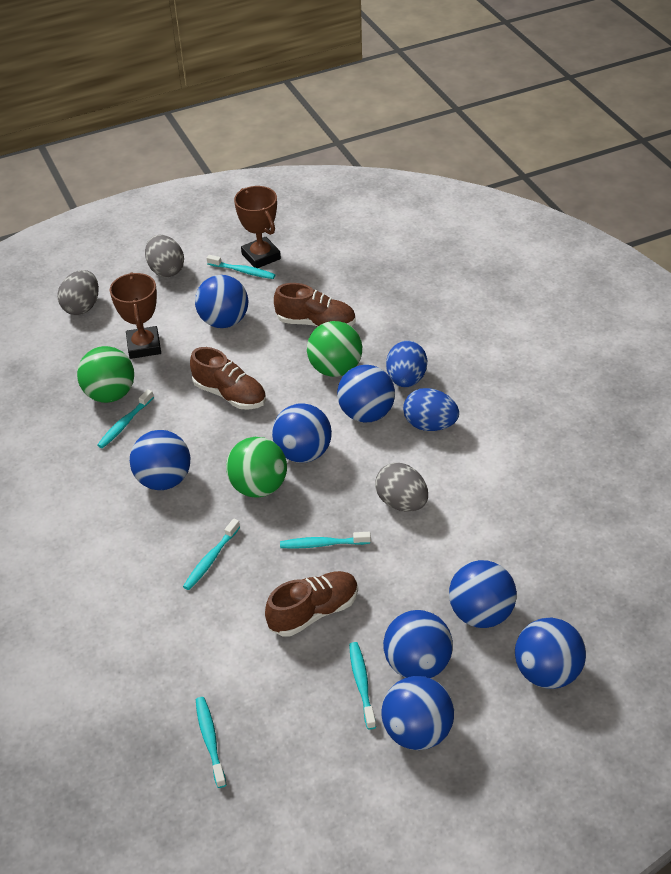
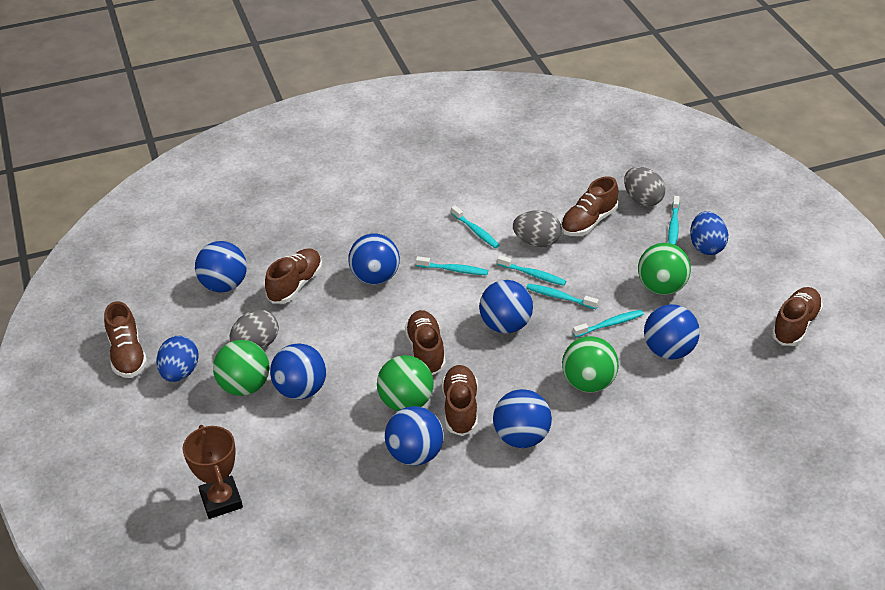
blue ball: [130,430,190,490] [195,275,248,328] [272,403,332,463] [337,365,395,423] [381,676,454,750] [383,610,453,678] [449,560,517,628] [515,618,586,689] = 8 -> [195,241,247,292] [270,343,327,400] [348,233,400,285] [385,406,444,466] [479,280,533,333] [493,389,552,448] [644,304,700,359] = 7
brown shoe: [190,347,266,410] [265,571,358,637] [274,283,356,327] = 3 -> [104,301,147,378] [265,248,322,304] [405,310,446,375] [442,365,478,436] [561,176,618,236] [772,287,823,346] = 6
brown trophy: [110,272,161,359] [234,186,281,268] = 2 -> [182,425,243,519] = 1
green ball: [77,346,134,403] [226,437,287,498] [307,321,362,377] = 3 -> [213,340,270,396] [377,355,434,411] [562,336,619,392] [638,243,691,295] = 4

